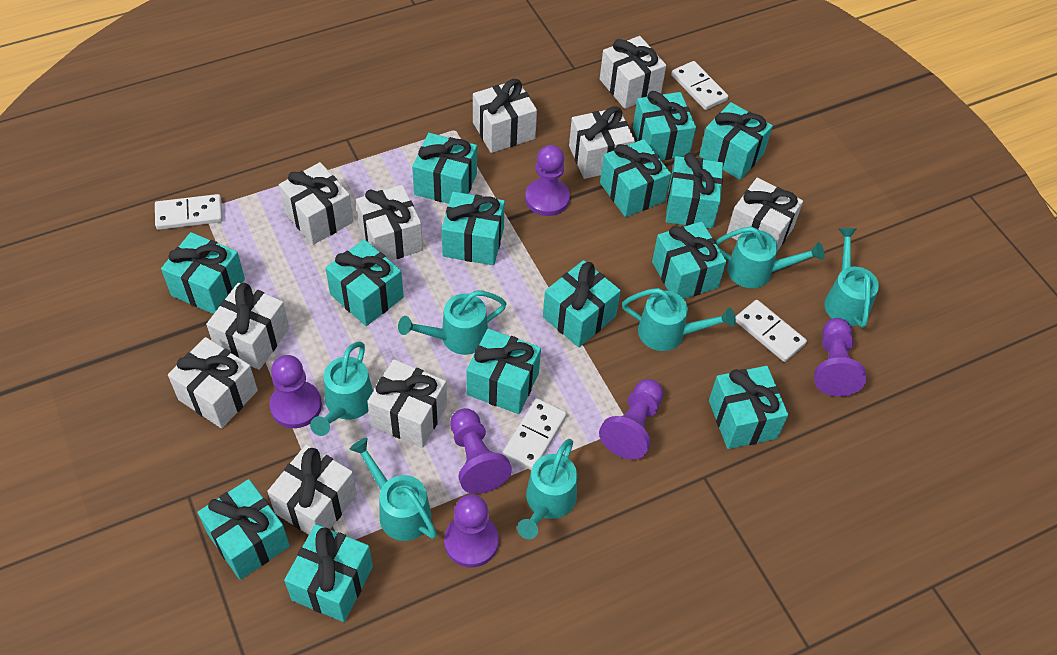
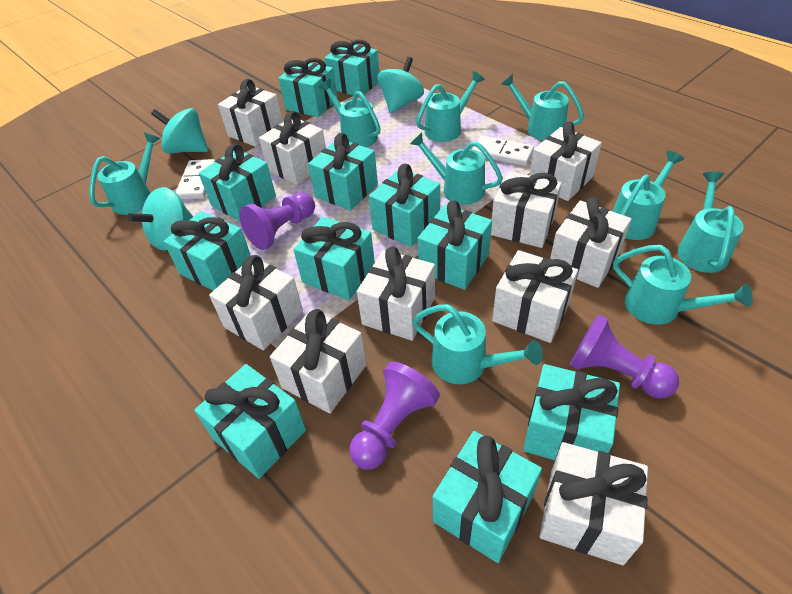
purple pawn: [270,355,322,428] [444,494,499,567] [450,408,512,494] [525,145,570,216] [599,379,663,459] [814,318,866,397] = 6 -> [239,192,315,250] [349,361,440,470] [569,314,679,399] = 3
turquoise gift: [161,232,245,314] [197,479,290,580] [284,524,373,622] [325,239,404,326] [412,133,477,204] [442,192,505,265] [466,329,541,414] [543,260,621,347] [600,139,671,217] [633,91,696,160] [652,221,726,299] [666,153,723,229] [699,102,773,180] [709,366,788,449] = 14 -> [163,211,251,291] [194,364,306,479] [199,144,276,221] [278,58,338,117] [293,217,375,300] [308,133,378,211] [325,39,379,97] [369,164,440,247] [417,201,492,290] [433,431,542,563] [523,364,620,460] = 11
turquoise spinning top: none = 0 -> [128,187,194,250] [151,108,208,153] [378,57,424,113] = 3
turquoise watering can: [310,341,373,436] [349,438,437,541] [398,290,507,355] [517,439,577,539] [622,288,736,351] [716,226,825,288] [824,228,879,328] = 7 -> [89,132,160,215] [319,79,381,147] [410,132,503,205] [412,304,543,384] [416,71,485,142] [502,74,584,141] [612,151,684,240] [613,245,753,325] [677,172,744,273] = 9
white domino: [155,194,223,230] [503,398,567,470] [671,61,728,110] [735,300,807,362] = 4 -> [175,159,216,199] [472,136,534,166] = 2

